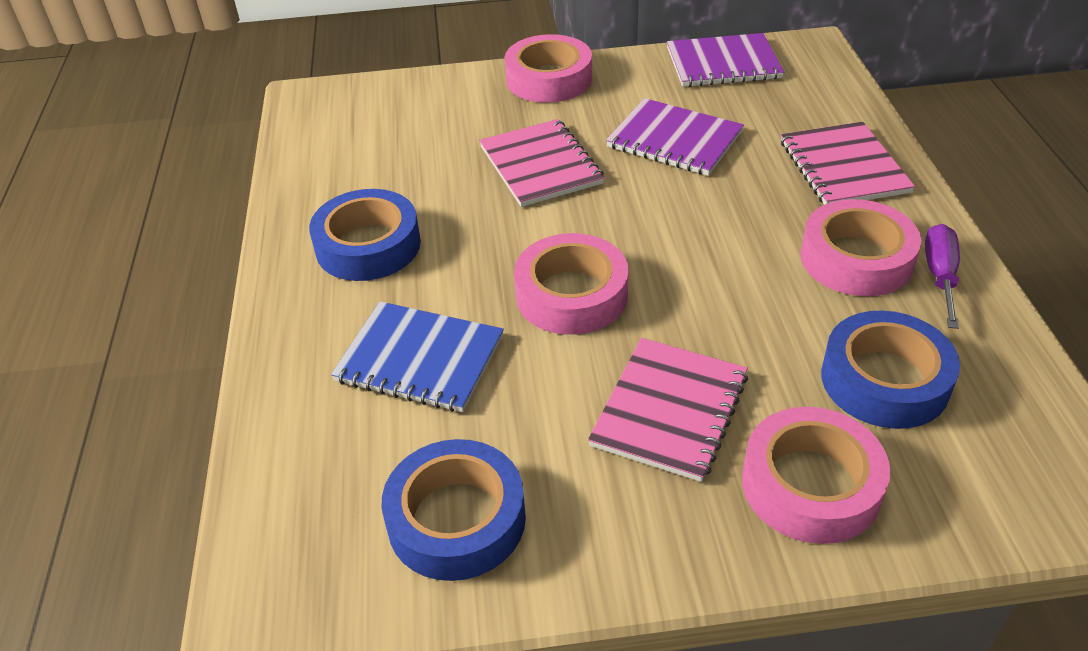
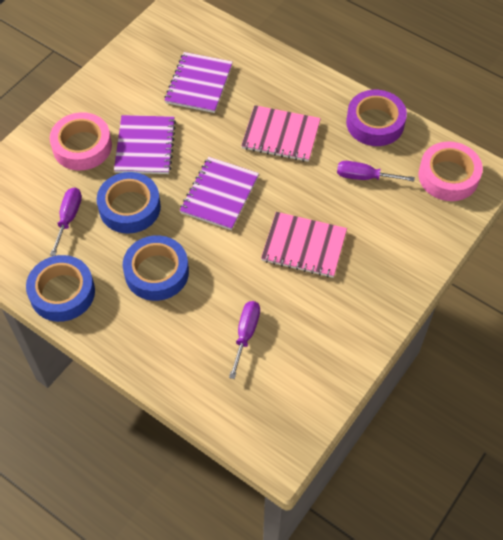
blue notebook: [331,302,504,412] = 1 -> none = 0
pink notebook: [479,119,605,207] [588,338,748,482] [781,122,915,205] = 3 -> [241,105,321,162] [261,212,347,278] = 2
pink tape: [505,34,592,103] [514,233,629,335] [742,407,890,544] [801,199,921,296] = 4 -> [50,112,112,170] [418,141,483,201] = 2
purple notebook: [606,98,744,176] [667,33,784,87] = 2 -> [114,115,176,174] [164,52,233,113] [180,157,259,230] = 3
purple screwdriver: [925,224,960,329] = 1 -> [50,187,82,256] [229,301,260,379] [337,161,415,182] = 3
purple tape: none = 0 -> [346,90,407,146] = 1

